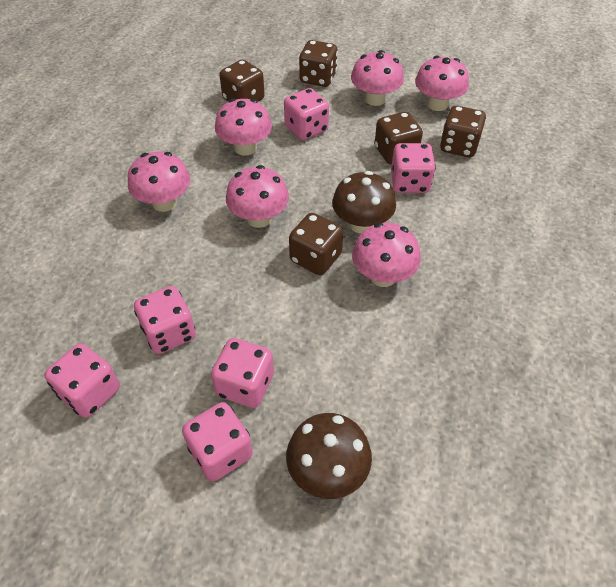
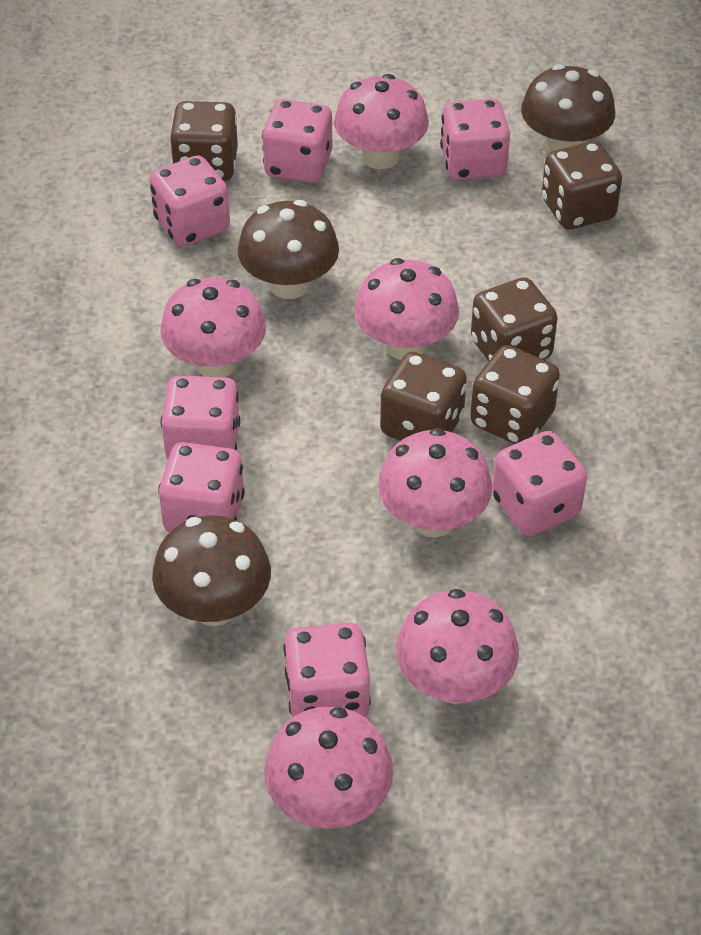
brown mushroom: [286,413,372,499] [332,171,396,234] = 2 -> [152,515,271,626] [238,200,339,299] [521,64,615,153] = 3
pink dice: [44,343,120,418] [134,286,196,354] [182,402,253,482] [211,338,274,408] [284,88,329,140] [391,143,436,193] = 6 -> [150,155,230,247] [158,442,245,532] [161,376,240,460] [262,99,332,183] [284,622,371,718] [440,99,510,180] [492,431,587,536] = 7

